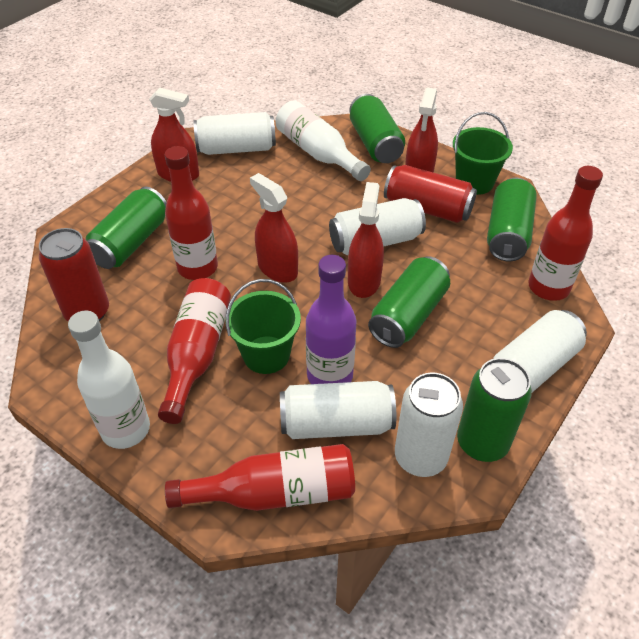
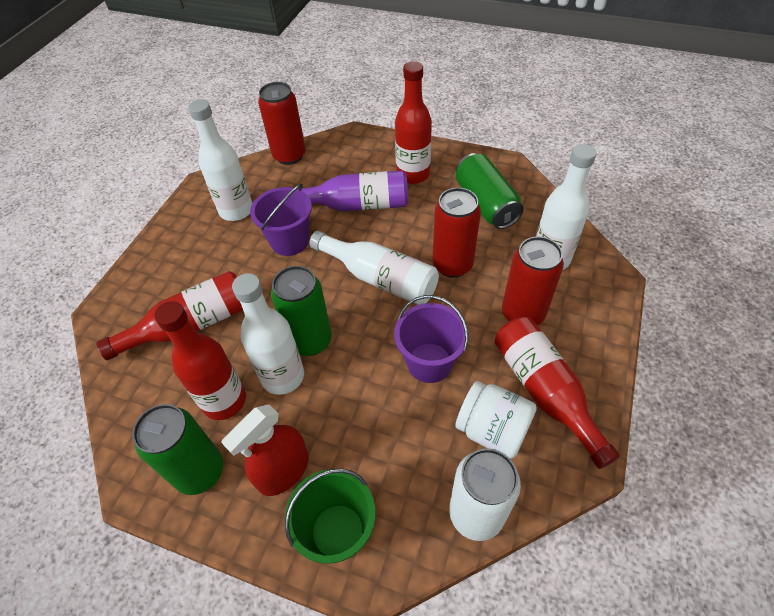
green bucket: [225,279,301,374] [453,112,513,195] = 2 -> [285,468,376,564] = 1
green can: [86,187,167,269] [349,94,405,163] [368,256,450,348] [457,358,532,462] [487,178,537,261] = 5 -> [132,404,223,495] [271,266,332,356] [456,153,524,229] = 3
purple bucket: none = 0 -> [250,184,312,256] [394,295,469,383] = 2
red can: [39,228,109,322] [384,165,477,223] = 2 -> [258,82,306,165] [432,188,481,278] [502,236,564,325] = 3
red spray bottle: [149,88,199,182] [250,173,298,283] [348,182,384,298] [405,88,438,173] = 4 -> [222,404,309,496] = 1
white bottle: [68,311,150,449] [276,100,371,181] = 2 -> [188,99,253,221] [232,273,304,395] [310,231,439,305] [536,144,597,270] = 4
white can: [194,112,276,155] [280,381,396,439] [329,198,426,255] [395,372,463,477] [493,310,587,392] = 5 -> [449,448,521,541] = 1
white jar: none = 0 -> [455,381,537,459] = 1

